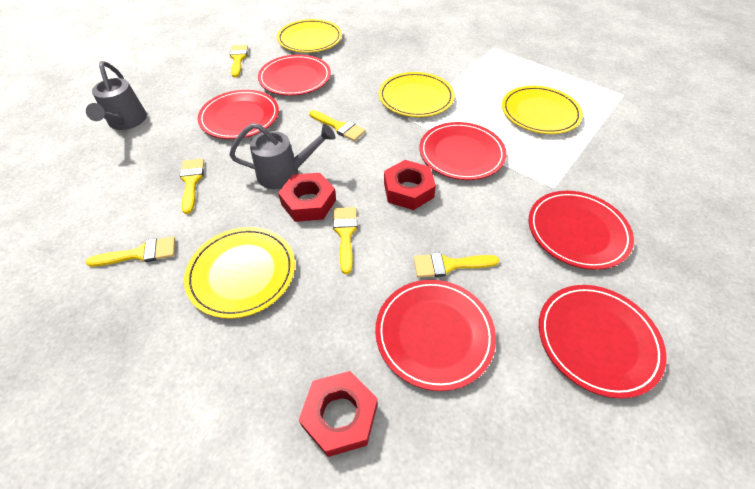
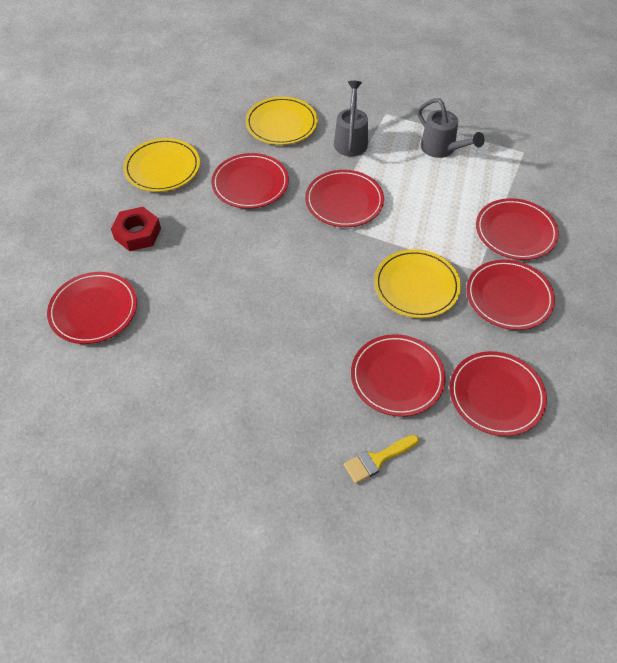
red nut: [278,173,336,222] [299,371,377,457] [384,160,436,210] = 3 -> [111,207,161,251] = 1
red plate: [197,90,279,139] [258,54,331,96] [375,280,496,391] [419,122,507,180] [529,191,634,270] [539,285,667,399] = 6 -> [47,272,137,344] [211,153,289,209] [305,170,384,227] [351,334,446,417] [450,351,547,436] [466,260,555,330] [476,198,559,260] = 7
yellow brush: [86,236,175,267] [180,159,204,214] [230,45,248,77] [309,110,366,141] [333,207,358,274] [414,252,500,278] = 6 -> [344,435,419,484] = 1
yellow plate: [184,227,295,318] [277,19,342,53] [379,72,455,117] [502,86,583,134] = 4 -> [123,138,200,192] [245,97,318,145] [374,249,461,318] = 3

